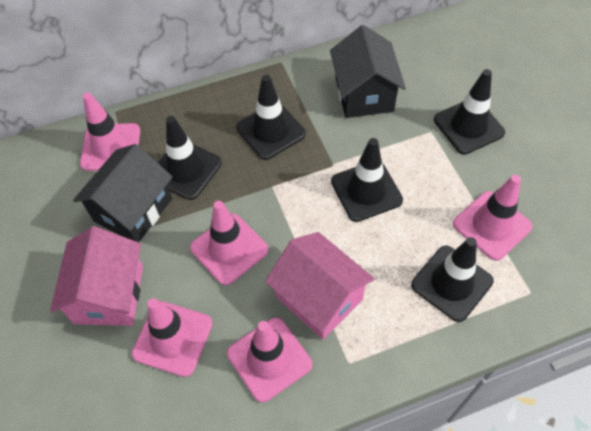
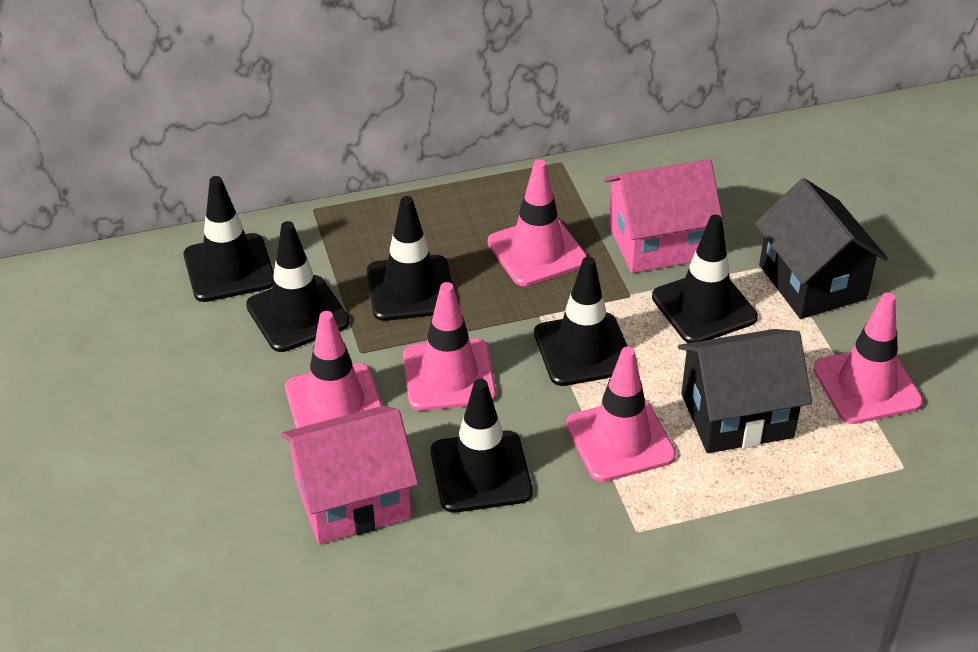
black traffic cone: [158,116,222,200] [236,75,306,160] [331,138,403,222] [411,237,494,322] [434,69,505,154] = 5 -> [184,176,274,302] [246,221,350,352] [367,196,452,321] [431,379,533,513] [534,257,628,386] [652,215,758,343] = 6

